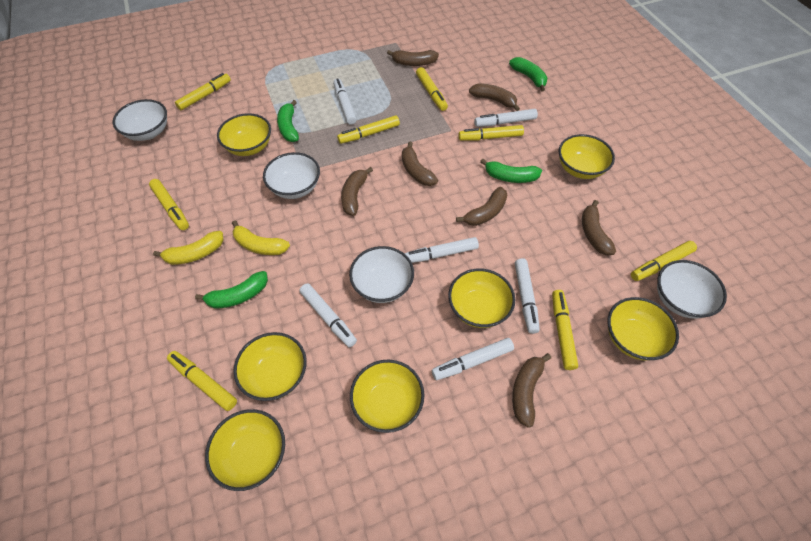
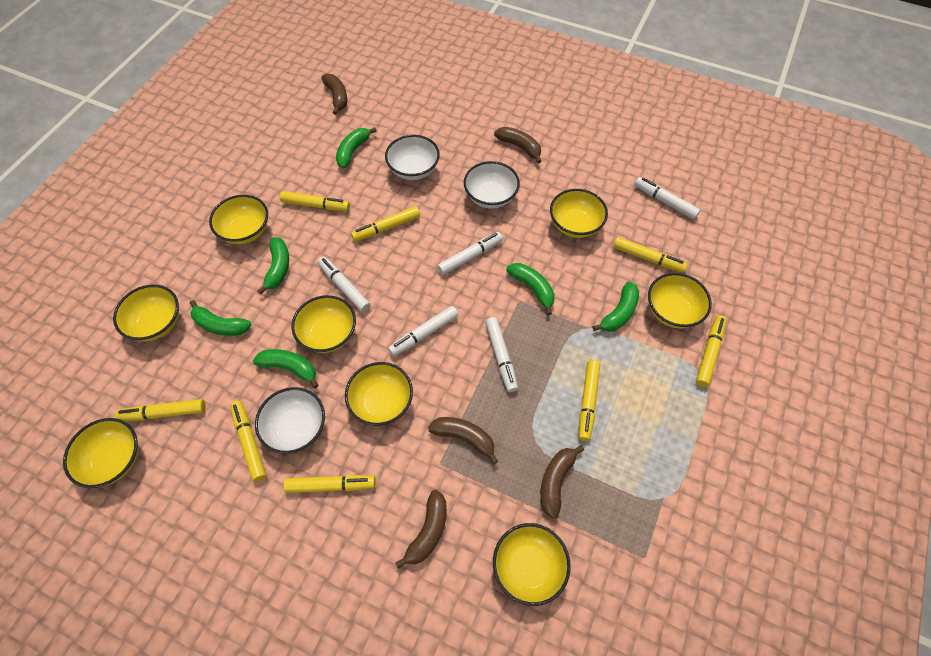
brown banana: [341,167,373,216] [387,50,439,66] [402,141,438,186] [456,187,507,226] [469,83,520,111] [512,353,551,428] [582,200,616,255] = 7 -> [321,74,347,115] [395,490,447,569] [428,417,498,464] [494,127,541,163] [540,445,584,519] = 5
green banana: [195,271,268,309] [277,100,299,142] [480,159,542,183] [509,57,547,92] = 4 -> [190,300,251,336] [253,349,318,388] [258,237,289,294] [336,127,377,168] [506,263,555,315] [593,282,639,332] = 6
white bowl: [113,99,167,141] [263,152,320,199] [349,246,414,303] [657,260,727,319] = 4 -> [255,387,325,454] [385,135,440,180] [464,161,520,209] = 3
white marker: [299,283,357,347] [333,78,357,125] [404,237,479,263] [432,338,514,380] [474,109,538,127] [515,258,540,334] = 6 -> [317,257,370,312] [388,306,458,356] [437,232,503,275] [485,317,518,392] [634,177,700,219] = 5
yellow banana: [153,231,223,265] [232,221,290,255] = 2 -> none = 0
yellow bowl: [205,409,285,491] [217,113,271,156] [233,332,307,401] [350,359,425,433] [448,268,515,328] [559,134,615,179] [608,297,679,360] = 7 -> [63,418,139,488] [113,285,179,341] [209,195,268,244] [291,295,356,353] [345,362,413,426] [493,523,571,606] [550,189,608,238] [648,273,712,328] = 8

